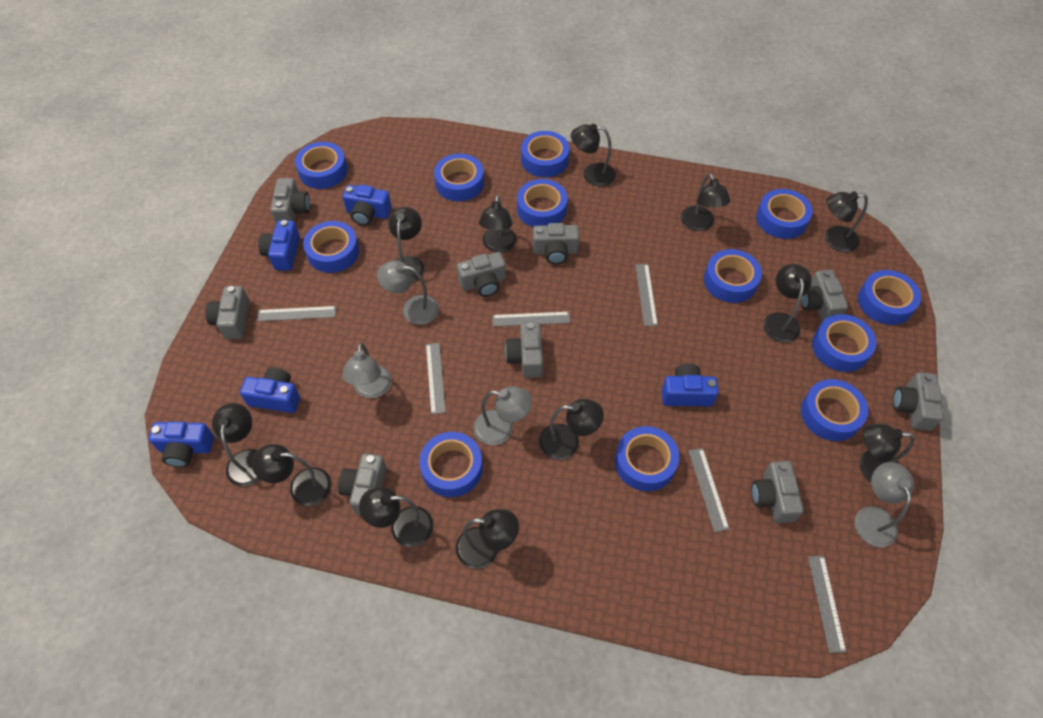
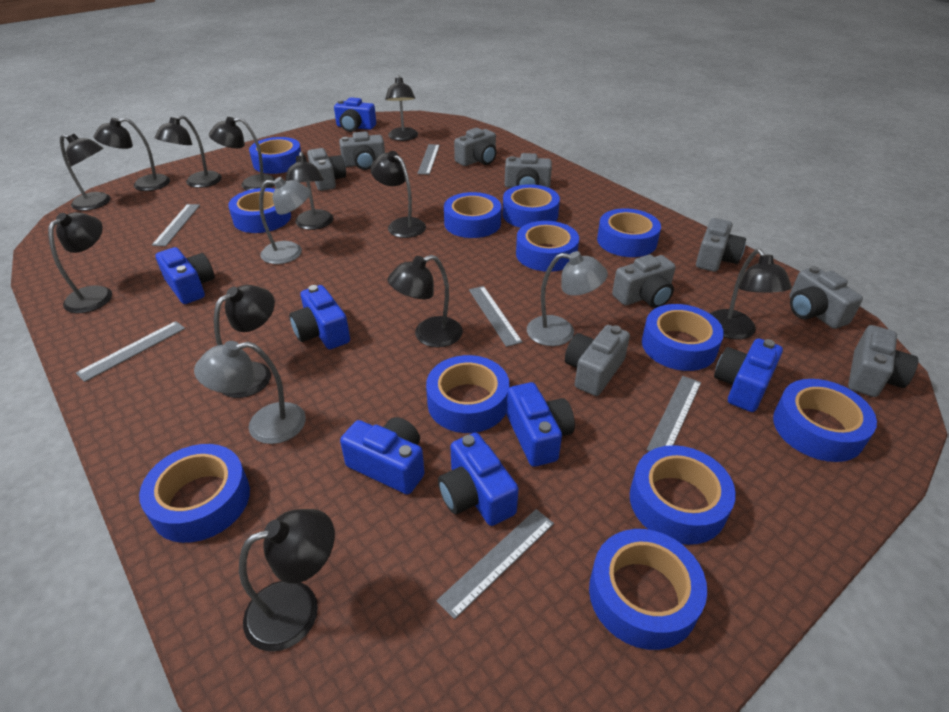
blue camera: [149,422,214,467] [240,367,300,413] [258,220,300,271] [342,185,392,226] [662,364,719,406] = 5 -> [155,247,215,304] [289,285,350,349] [334,97,376,132] [340,417,424,495] [438,433,519,526] [507,382,575,467] [714,338,783,412] = 7
grey lamp: [342,343,392,398] [377,260,439,325] [473,386,532,445] [855,462,914,547] = 4 -> [194,341,306,444] [259,177,311,264] [527,251,608,346] = 3

